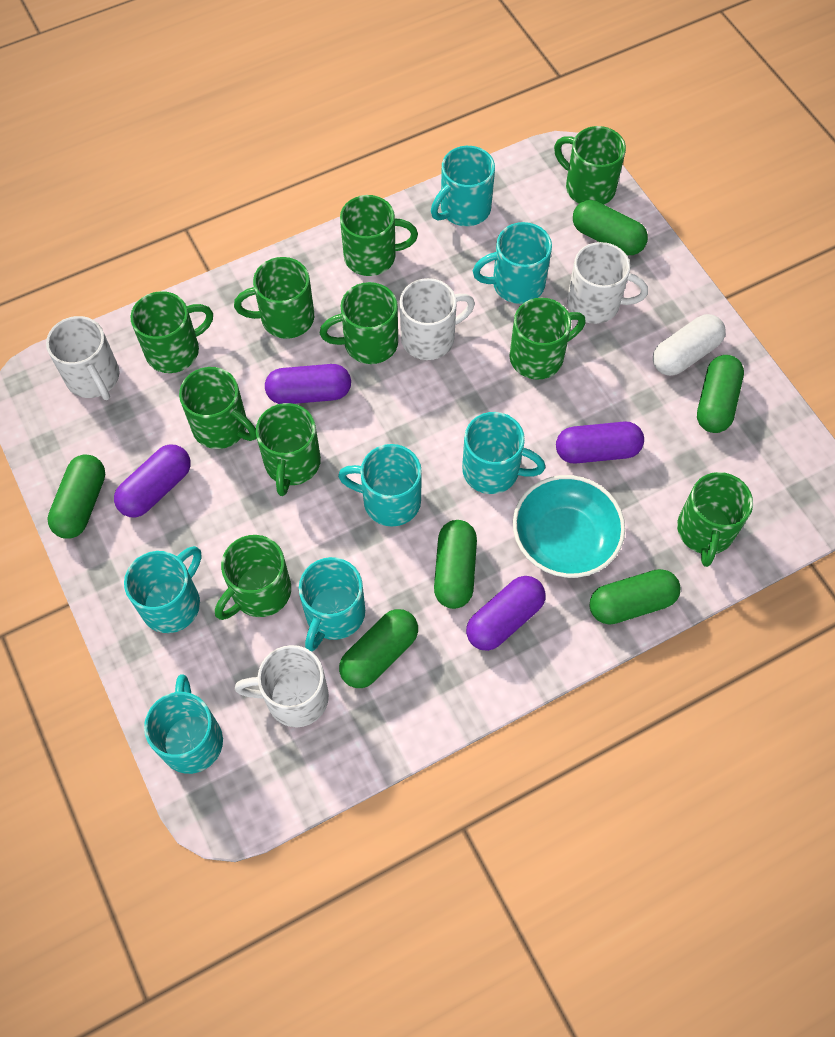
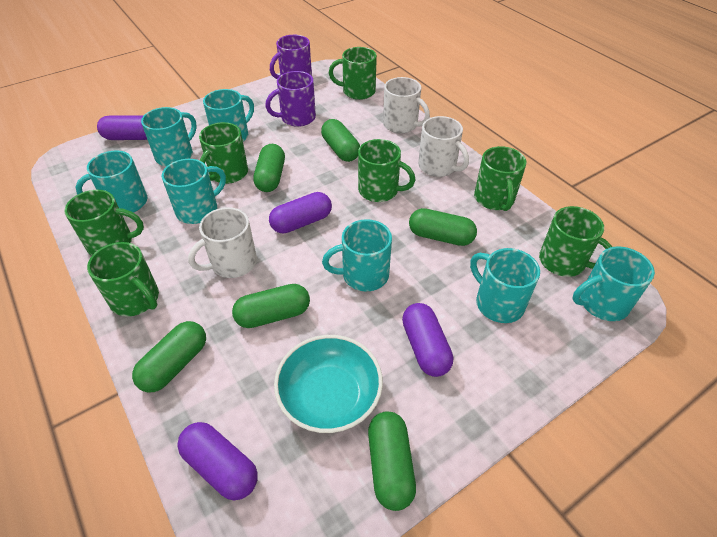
green mug: [131,291,213,373] [179,367,257,449] [215,535,291,620] [234,257,314,339] [256,403,321,496] [319,282,398,364] [340,195,418,276] [510,298,586,380] [554,126,626,204] [677,472,753,567] = 10 -> [64,190,144,256] [87,242,159,317] [199,122,248,184] [329,47,377,100] [358,139,415,202] [474,146,526,211] [539,206,612,277] = 7
purple mug: none = 0 -> [265,71,316,127] [270,35,312,79] = 2
white capsule: [653,314,725,376] = 1 -> none = 0
white mug: [46,316,119,400] [235,645,329,727] [400,278,475,360] [567,242,648,324] = 4 -> [188,207,257,278] [383,77,430,133] [418,116,469,177] = 3

